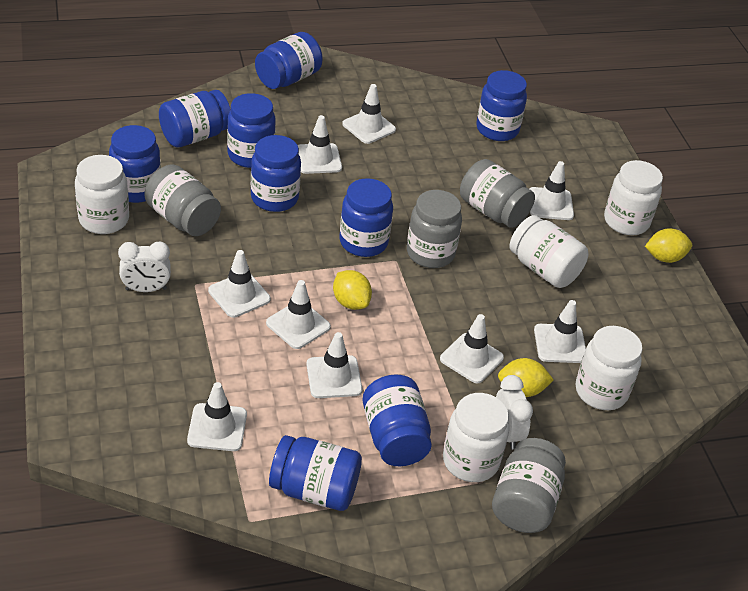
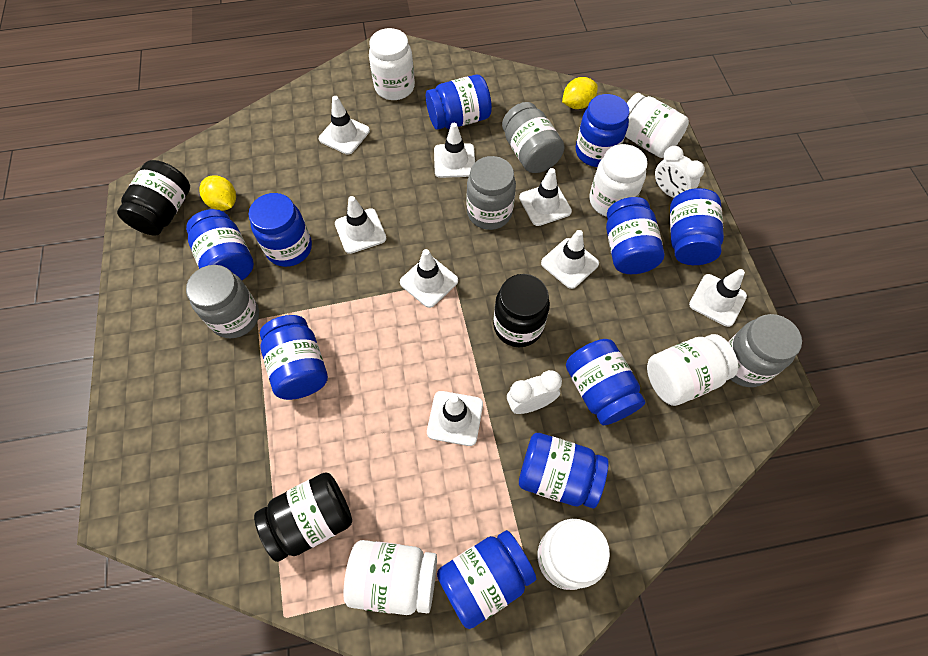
black jar: none = 0 -> [117,160,190,236] [254,472,352,562] [493,274,550,347] = 3
blue jar: [109,125,161,203] [159,90,231,148] [227,93,276,168] [251,135,301,212] [255,32,323,89] [269,435,362,511] [340,178,393,257] [362,375,432,466] [476,70,527,141] = 9 -> [186,209,254,280] [249,193,312,267] [260,315,328,400] [426,75,492,130] [437,530,536,629] [519,433,609,508] [566,339,645,425] [576,94,630,167] [606,197,665,274] [670,188,724,265] = 10
white jar: [75,155,129,234] [443,393,509,482] [510,215,589,288] [576,326,642,410] [604,160,663,235] = 5 -> [344,540,437,615] [369,28,415,100] [537,519,610,590] [589,144,647,217] [626,93,689,158] [647,334,738,406] = 6
white traffic cone: [187,382,247,451] [208,250,271,318] [266,280,331,349] [298,115,342,174] [306,332,362,398] [342,84,396,144] [440,314,504,383] [529,161,574,220] [534,300,586,363] = 9 -> [319,96,370,155] [335,196,387,254] [400,249,458,308] [427,391,483,446] [434,123,475,178] [519,168,572,226] [541,230,599,289] [689,269,747,327] = 8
yellow lemon: [333,270,372,310] [498,358,554,397] [645,228,692,263] = 3 -> [199,175,236,211] [562,77,598,109] = 2

